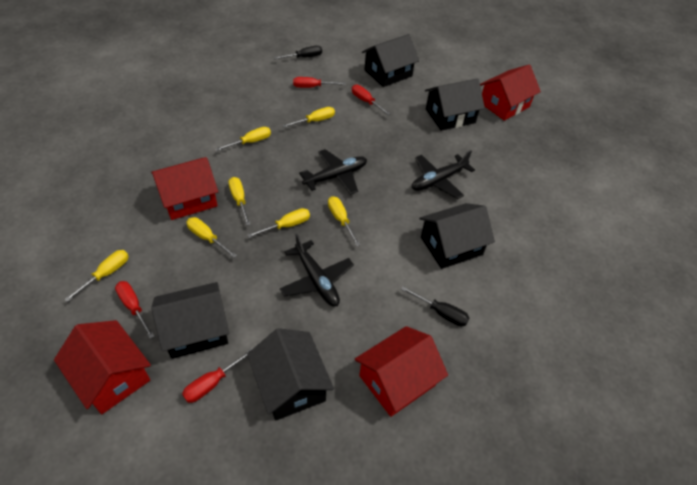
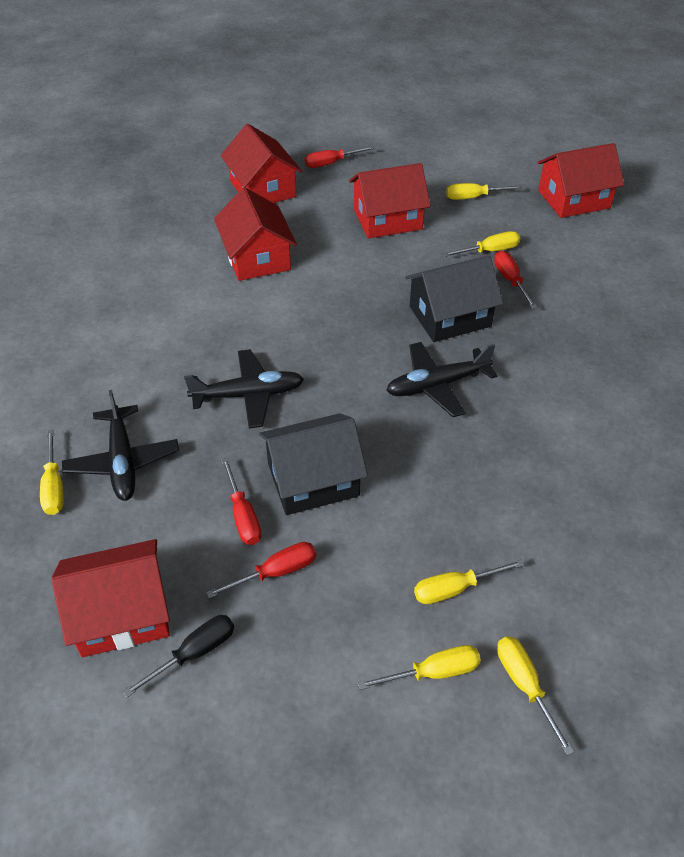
black house: [151,282,229,359] [247,328,334,421] [362,34,419,87] [419,203,495,269] [425,78,485,131] = 5 -> [259,413,368,515] [405,256,503,342] = 2
black screwdriver: [274,46,322,59] [401,286,469,327] = 2 -> [122,615,234,698] = 1
red house: [54,320,151,414] [151,157,218,220] [355,326,448,417] [480,65,541,121] = 4 -> [51,539,170,657] [214,187,297,281] [221,124,302,203] [349,163,430,238] [537,143,624,218] = 5
yellow screwdriver: [64,250,129,302] [186,217,237,258] [216,127,271,151] [229,177,251,226] [247,208,310,238] [283,107,335,128] [328,196,360,246] = 7 -> [40,430,64,515] [357,645,481,690] [414,559,525,604] [442,231,520,257] [446,183,523,200] [497,636,574,755] = 6

